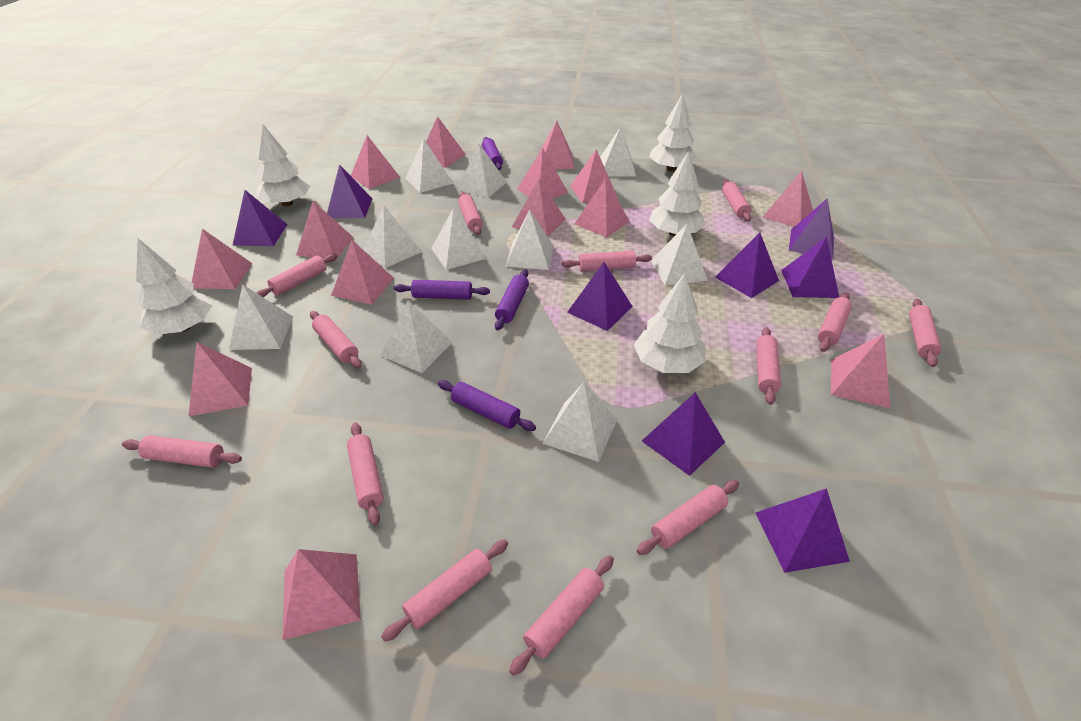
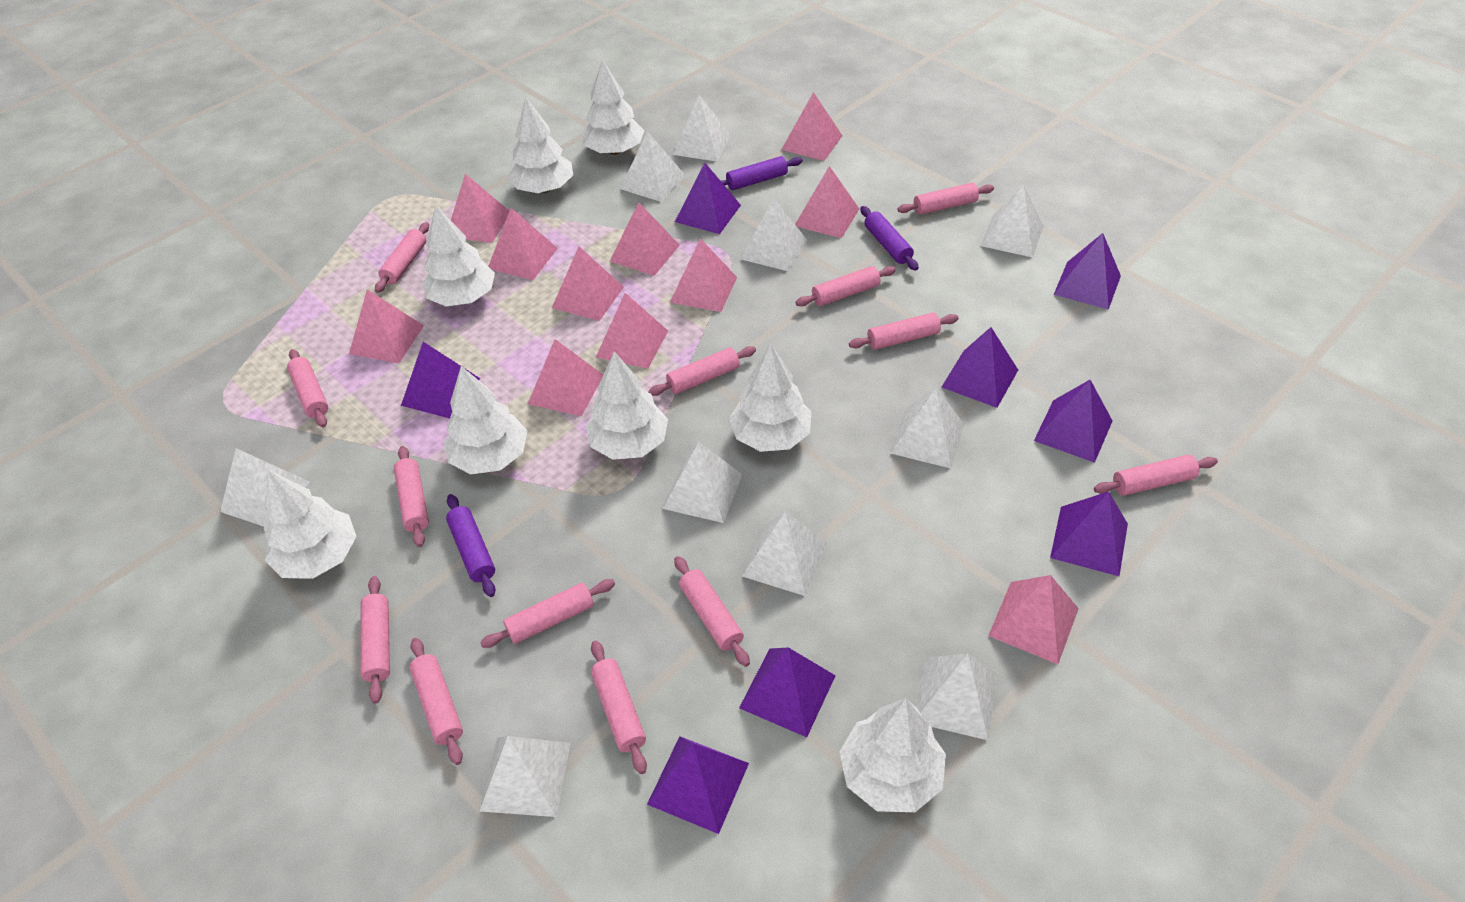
pink pyramid: [189,342,252,416] [191,229,252,289] [283,549,361,640] [296,201,354,259] [331,240,394,305] [351,135,400,189] [426,116,466,168] [512,179,566,236] [517,148,568,199] [539,121,575,169] [570,149,618,204] [575,178,629,238] [763,171,813,227] [831,334,890,408] = 14 -> [349,289,424,363] [451,174,509,243] [488,208,558,280] [528,339,603,416] [552,247,624,321] [596,293,668,369] [610,202,680,276] [670,238,737,312] [781,92,842,161] [795,166,859,238] [988,575,1079,664] = 11
purple rolling pin: [394,280,490,300] [438,380,536,431] [482,137,503,170] [495,269,529,331] = 4 -> [446,494,495,597] [721,156,803,190] [860,206,919,271] = 3
white tree: [136,238,212,335] [257,124,310,206] [634,273,705,373] [649,94,698,171] [649,151,706,236] = 5 -> [263,470,357,579] [422,205,495,307] [444,366,527,474] [508,97,573,193] [582,60,644,155] [586,352,668,460] [729,343,812,452] [839,698,946,812] = 8

